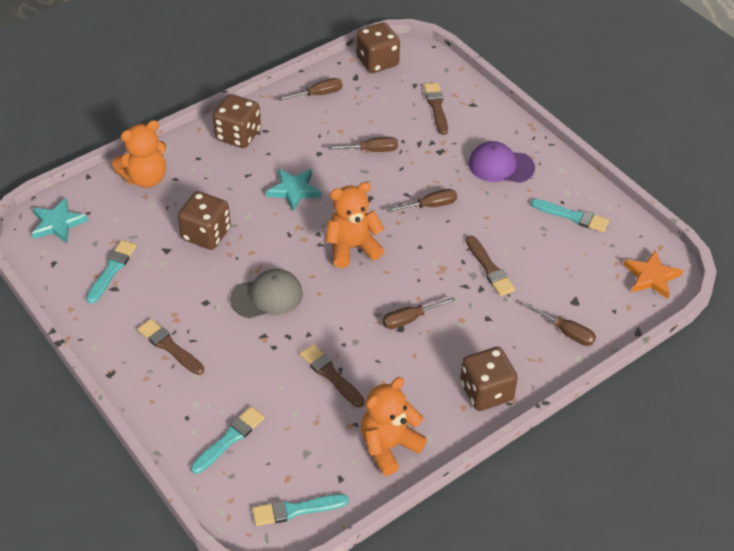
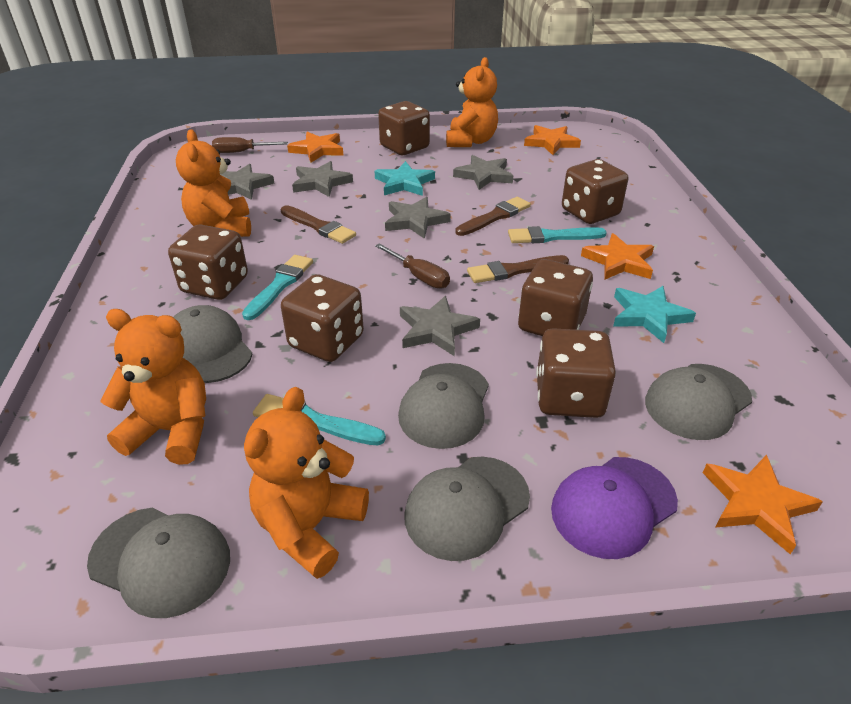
brown brush: [137,319,204,375] [300,344,365,407] [424,83,448,135] [466,235,515,296] = 4 -> [281,205,356,244] [455,197,531,236] [467,255,569,283] = 3
brown dice: [178,191,231,250] [213,94,261,148] [356,22,400,73] [460,347,518,411] = 4 -> [168,224,248,300] [281,274,364,362] [378,101,430,155] [518,259,593,336] [536,328,616,418] [562,159,628,224] = 6
brown screwdriver: [278,78,342,101] [328,137,398,152] [382,297,456,329] [387,189,457,213] [524,303,596,346] = 5 -> [212,137,288,153] [375,243,450,289] = 2
grey cap: [230,269,303,318] = 1 -> [87,508,230,618] [173,305,252,383] [398,363,489,449] [404,457,530,561] [645,364,752,440] = 5
grey star: none = 0 -> [220,164,275,200] [292,161,353,197] [385,197,451,239] [400,296,480,356] [453,155,513,190] = 5
orange star: [623,250,683,299] = 1 -> [287,132,344,163] [524,125,581,155] [581,233,654,280] [703,455,823,554] = 4
orange teddy bear: [112,120,166,188] [326,182,385,268] [361,377,427,476] = 3 -> [100,309,206,465] [176,129,251,237] [244,387,369,579] [446,57,498,147] = 4
turquoise brush: [86,240,137,304] [191,407,265,474] [252,494,349,526] [531,199,609,232] = 4 -> [242,255,313,320] [253,394,386,445] [508,226,607,243] = 3

